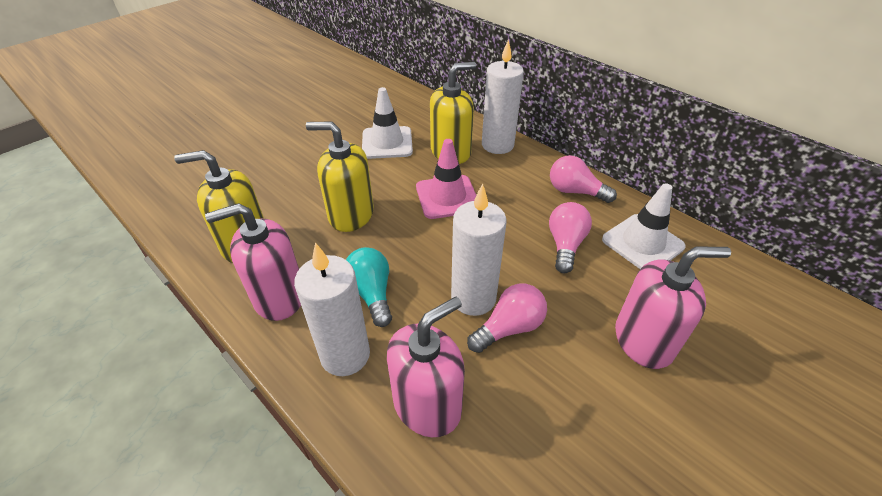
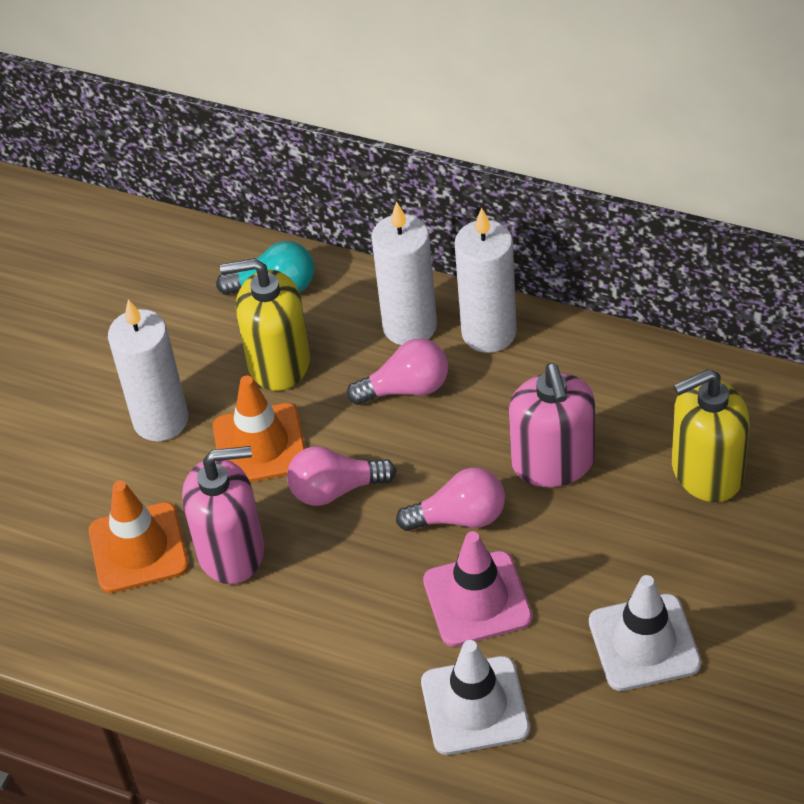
orange traffic cone: none = 0 -> [89,481,189,593] [213,375,305,482] = 2
pink soap dispenser: [205,203,301,321] [387,297,465,437] [615,247,731,369] = 3 -> [182,446,264,584] [509,363,595,487] = 2
yellow soap dispenser: [174,150,264,263] [306,121,374,232] [430,62,476,164] = 3 -> [220,258,310,391] [672,369,749,502] = 2

